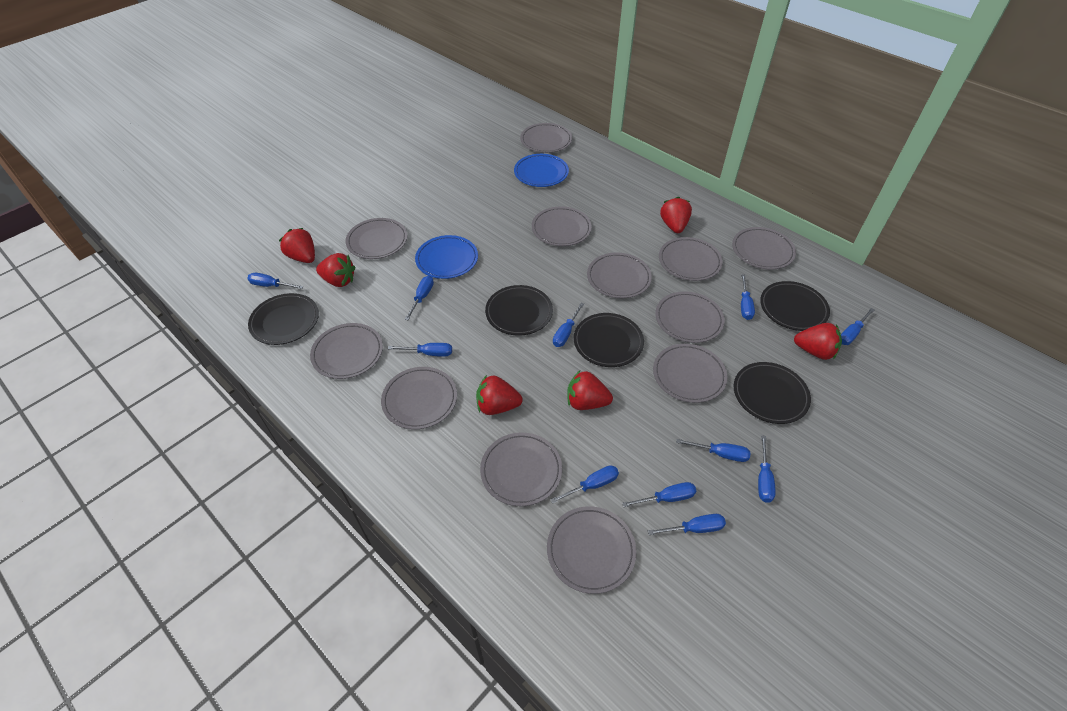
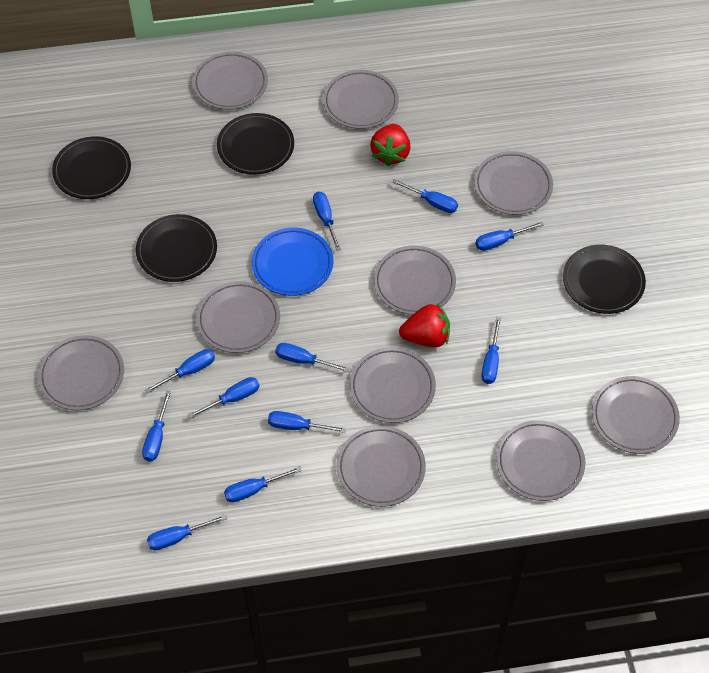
black plate: [248,293,319,345] [485,285,553,336] [574,313,644,367] [734,362,811,424] [760,281,830,331] = 5 -> [52,136,131,199] [136,214,217,282] [217,113,294,175] [563,245,646,314] = 4
blue plate: [415,235,478,279] [514,154,569,187] = 2 -> [252,228,333,296] = 1
grey plate: [310,323,383,379] [346,218,407,259] [381,367,457,429] [480,432,562,506] [520,123,572,153] [532,206,592,246] [547,506,636,594] [587,253,652,298] [653,344,727,403] [655,292,725,343] [659,237,723,281] [732,227,796,270] = 12 -> [38,335,124,410] [193,52,268,110] [196,281,280,353] [323,70,399,129] [337,426,426,507] [350,347,436,423] [374,246,456,315] [474,151,553,215] [496,420,585,501] [592,376,680,454] = 10
red strawberry: [279,228,315,263] [316,253,355,287] [476,375,523,415] [567,370,613,410] [660,197,692,233] [794,323,842,360] = 6 -> [370,124,411,166] [399,304,450,347] = 2

